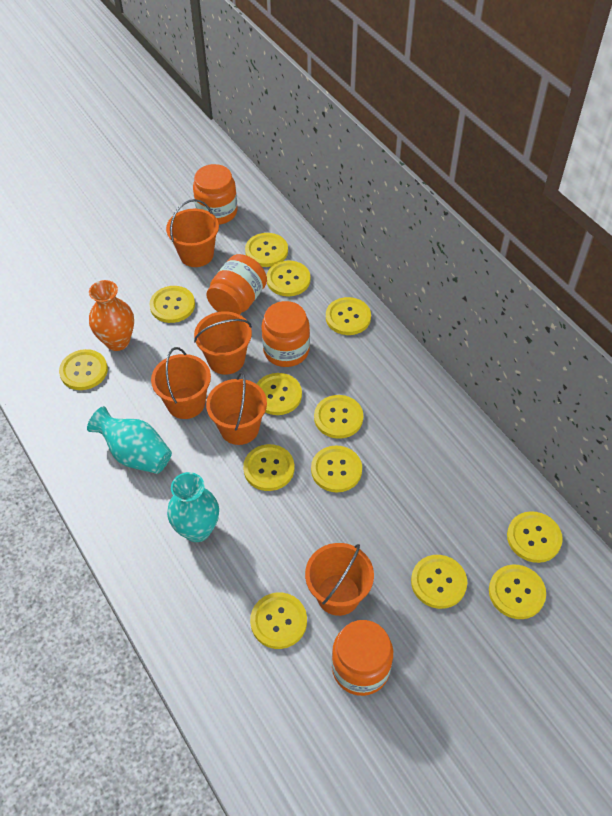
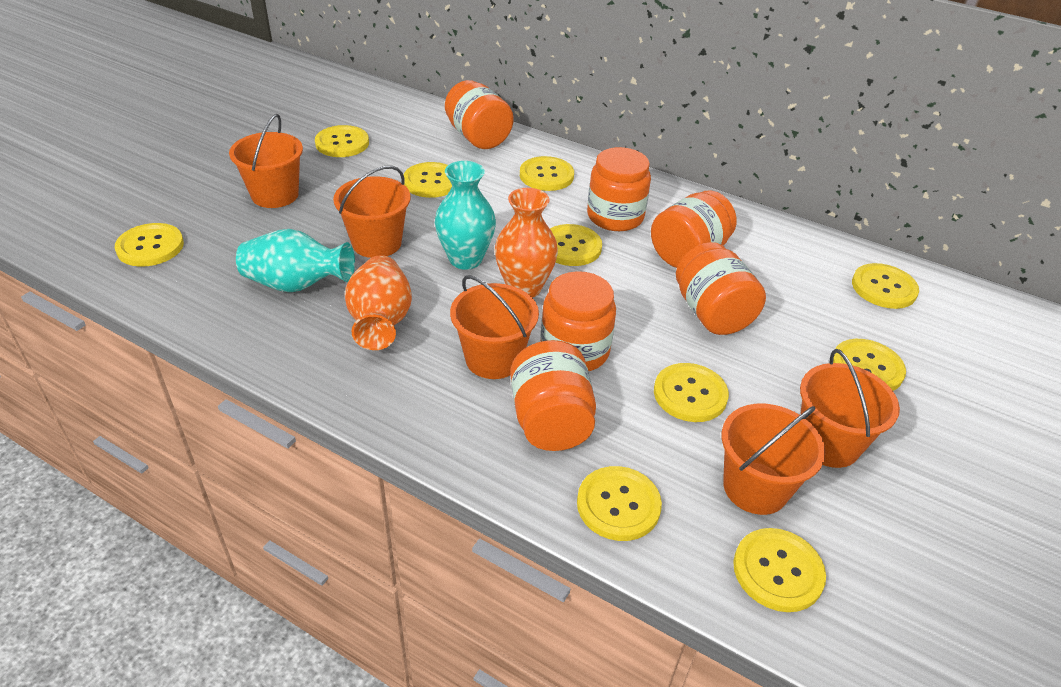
orange jar: [193,164,238,225] [206,254,267,315] [261,301,310,367] [332,620,393,696] = 4 -> [445,80,514,149] [510,340,596,451] [541,271,616,371] [587,147,651,231] [651,190,737,268] [676,242,766,335] = 6
orange vase: [89,280,134,351] = 1 -> [345,255,412,350] [495,188,558,298] = 2
yellow button: [59,349,108,390] [149,286,195,323] [243,444,295,491] [245,233,288,267] [250,593,307,649] [256,373,302,415] [267,261,310,296] [311,446,362,493] [314,395,363,439] [326,297,371,335] [411,555,467,609] [489,565,546,619] [507,511,563,563] = 13 -> [115,223,184,267] [315,125,369,157] [403,162,452,198] [520,156,574,191] [550,224,602,266] [577,466,662,541] [654,363,729,422] [733,528,826,612] [833,339,906,391] [852,263,919,309] = 10

